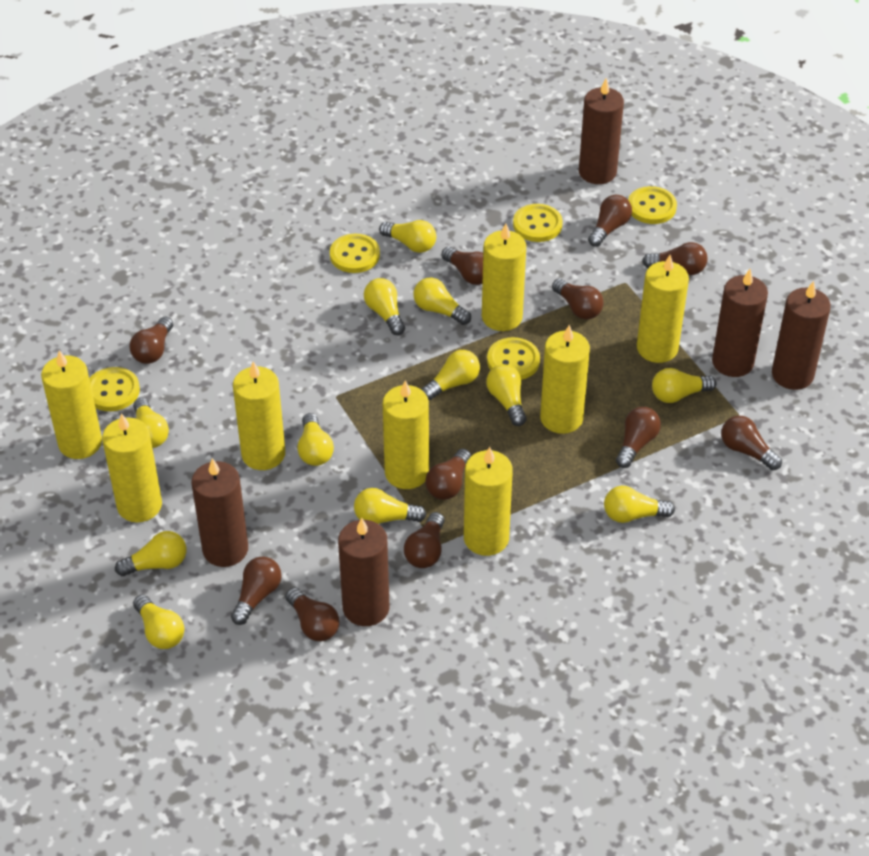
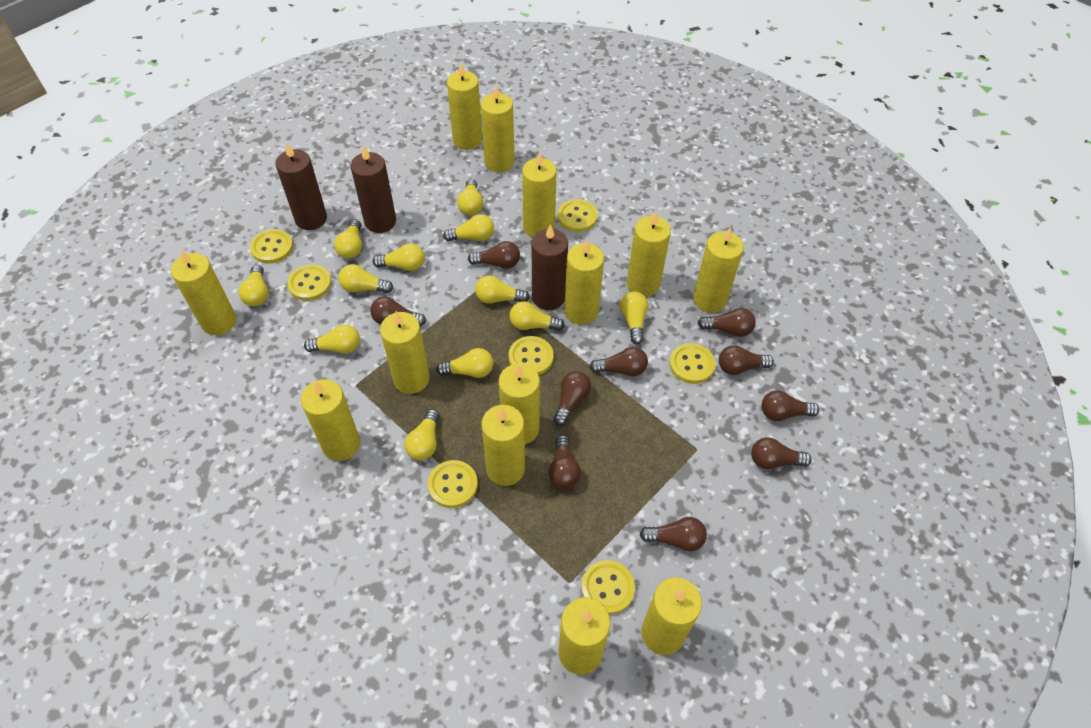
brown candle: [192,458,248,567] [338,518,390,626] [579,78,624,184] [712,269,768,377] [772,281,831,390] = 5 -> [275,143,327,230] [351,145,396,233] [532,225,568,310] = 3
brown light bulb: [129,317,173,364] [231,557,282,625] [285,587,339,641] [404,512,444,568] [425,449,471,500] [441,247,483,285] [552,278,604,320] [588,195,632,247] [616,407,661,468] [642,242,707,275] [721,416,782,471] = 11 -> [370,296,426,326] [468,241,520,269] [549,435,581,489] [553,371,591,426] [590,347,648,376] [639,517,707,551] [698,308,756,337] [719,345,774,375] [751,437,812,470] [762,390,819,421] = 10
yellow button: [89,367,140,411] [330,234,380,273] [487,337,540,380] [513,204,563,242] [628,186,677,224] = 5 -> [250,229,293,264] [287,265,332,301] [428,460,478,508] [508,336,554,375] [558,199,597,232] [581,560,635,615] [669,343,715,384] = 7
yellow candle: [41,350,102,459] [102,413,162,523] [233,361,285,470] [383,380,429,489] [464,447,513,556] [482,223,526,331] [540,325,590,434] [637,255,689,363] = 8 -> [171,250,236,335] [301,379,360,461] [380,311,430,394] [447,63,482,150] [481,85,515,172] [481,405,525,486] [499,363,540,444] [522,151,556,238] [558,598,610,675] [564,240,604,325] [627,211,671,297] [641,577,702,655] [693,227,744,313] = 13

